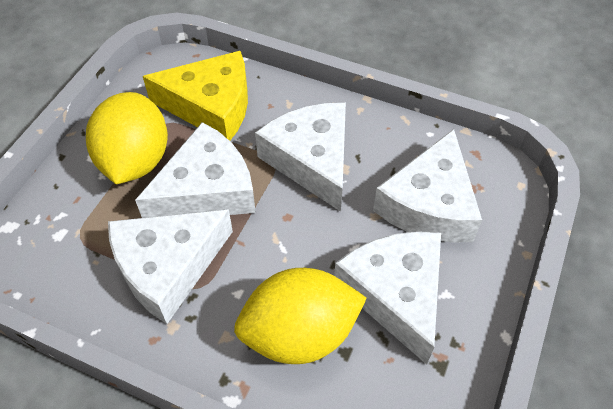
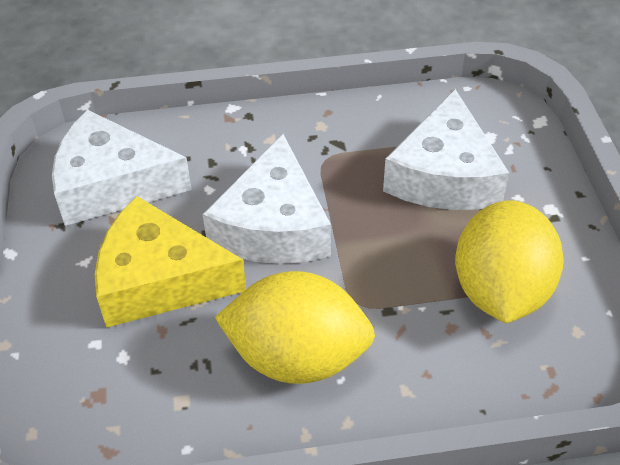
white cheese: [108,209,233,324] [135,122,256,218] [255,103,346,212] [334,231,441,365] [373,129,482,242] = 5 -> [52,110,192,226] [202,134,331,264] [383,89,509,210] = 3

